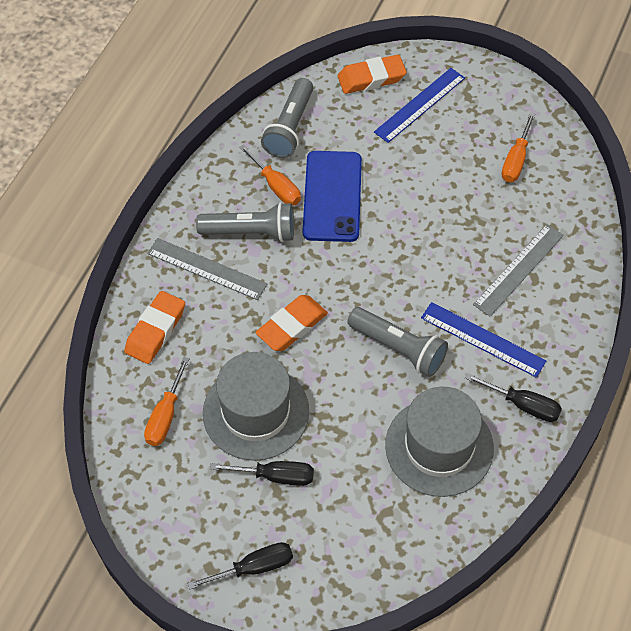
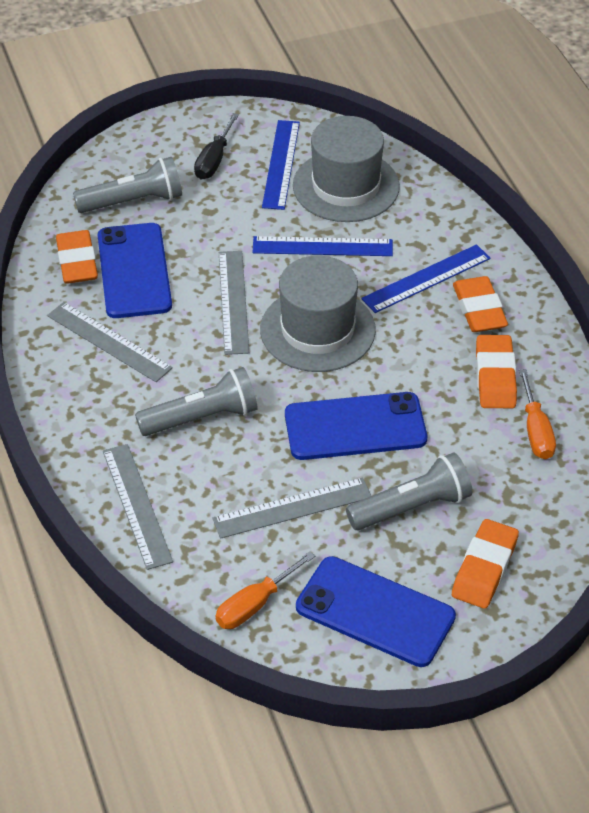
black screwdriver: [187,542,293,590] [210,461,314,486] [465,373,562,422] = 3 -> [194,113,239,180] = 1
blue phone: [303,151,362,242] = 1 -> [98,223,172,318] [285,392,427,460] [296,556,456,667] = 3
blue ruler: [374,68,465,143] [421,302,546,378] = 2 -> [252,236,393,256] [262,120,300,210] [361,244,491,313] = 3
grey ruler: [147,238,267,300] [473,224,564,316] = 2 -> [47,302,173,382] [103,444,173,570] [212,478,371,539] [219,251,249,355] = 4
orange eraser: [124,291,185,364] [256,295,328,351] [338,55,407,94] = 3 -> [56,230,98,284] [452,519,519,609] [453,276,508,332] [476,335,517,408] = 4
orange screwdriver: [144,357,190,446] [239,144,301,206] [502,112,535,182] = 3 -> [215,551,315,629] [519,369,556,459] = 2

